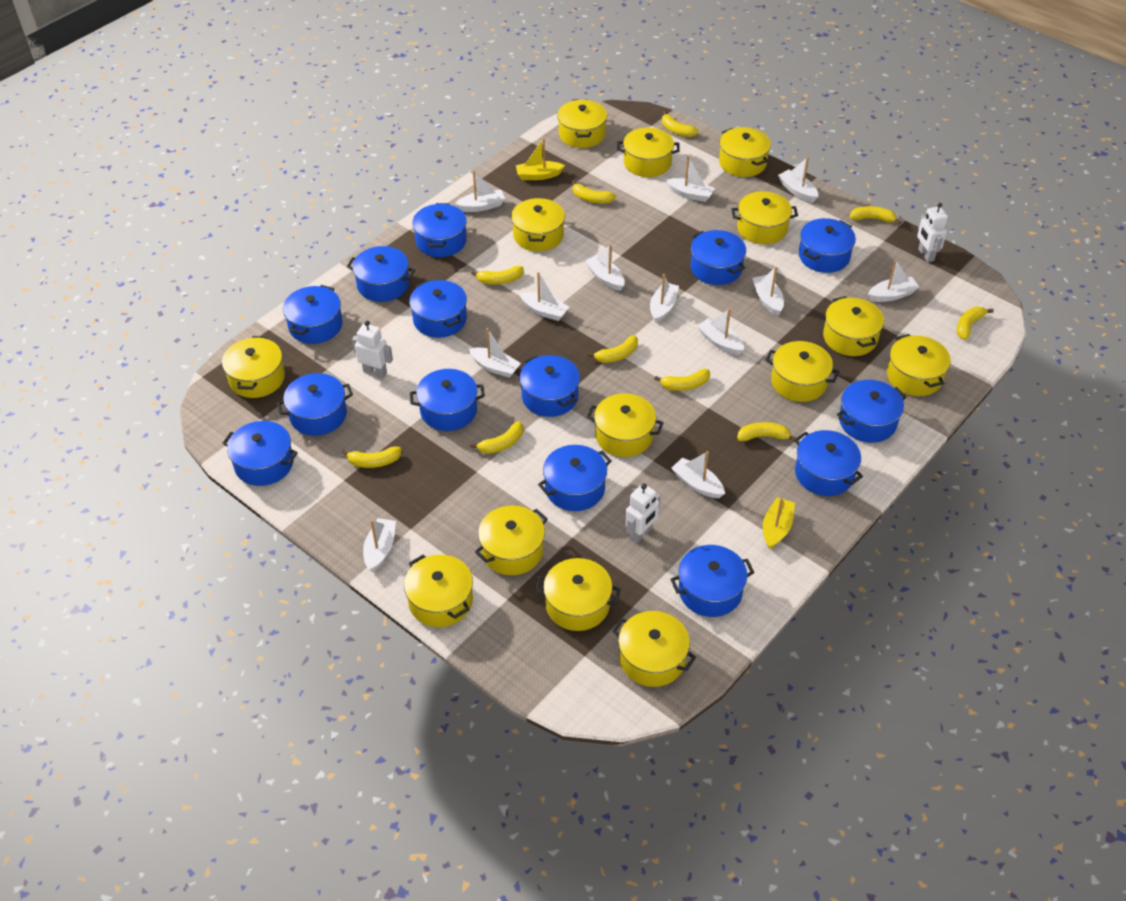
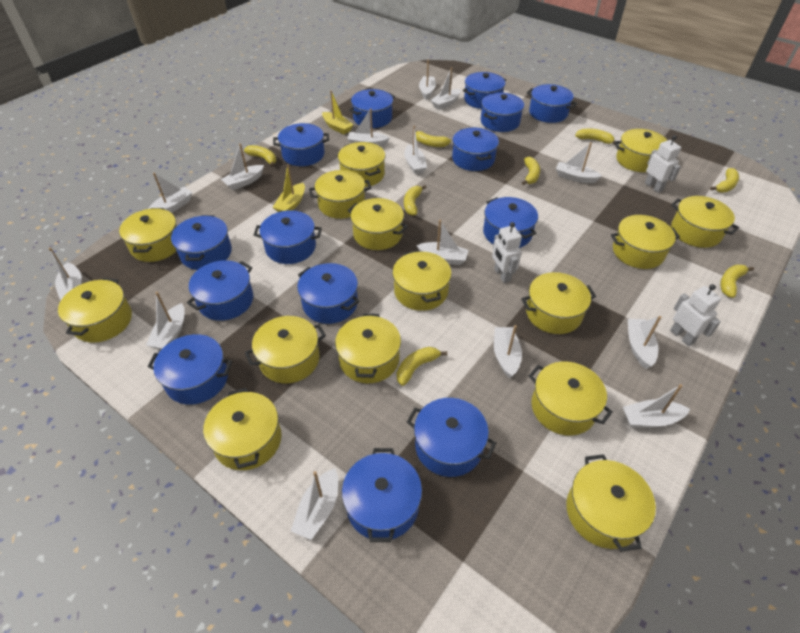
white boat: [363,518,396,572] [455,170,505,212] [469,328,521,378] [519,272,569,321] [585,244,625,291] [650,274,679,323] [666,156,715,202] [671,451,725,498] [697,308,744,355] [752,267,784,316] [778,157,818,202] [868,259,919,302] = 12 -> [48,247,82,301] [146,292,185,350] [149,173,192,213] [221,143,264,190] [291,468,338,540] [347,108,390,147] [404,126,427,174] [416,220,469,265] [419,59,436,100] [430,67,461,110] [494,325,522,378] [556,142,602,183] [623,384,690,428] [628,316,661,369] = 14
yellow banana: [342,447,402,468] [470,421,523,454] [471,266,523,285] [571,181,616,203] [588,335,638,363] [655,369,710,391] [662,111,699,137] [737,422,796,442] [850,206,901,224] [957,307,993,340] = 10 -> [244,145,276,167] [397,347,447,386] [404,185,427,216] [415,129,451,147] [522,157,540,185] [575,128,616,146] [710,168,739,193] [720,264,754,298] = 8
yellow pot: [222,336,285,398] [404,554,473,627] [475,505,548,575] [511,198,565,252] [535,558,621,631] [557,100,607,148] [587,393,663,457] [612,611,696,687] [617,127,680,177] [719,127,771,177] [731,191,798,244] [765,341,840,402] [823,296,884,356] [887,334,951,396] = 14 -> [58,278,132,343] [119,208,177,262] [203,388,282,470] [245,316,326,383] [309,170,371,219] [335,314,401,383] [338,142,385,187] [347,198,408,250] [393,250,452,311] [521,272,596,334] [529,361,613,436] [566,454,656,552] [611,215,680,269] [614,129,668,172] [671,196,739,248] = 15

